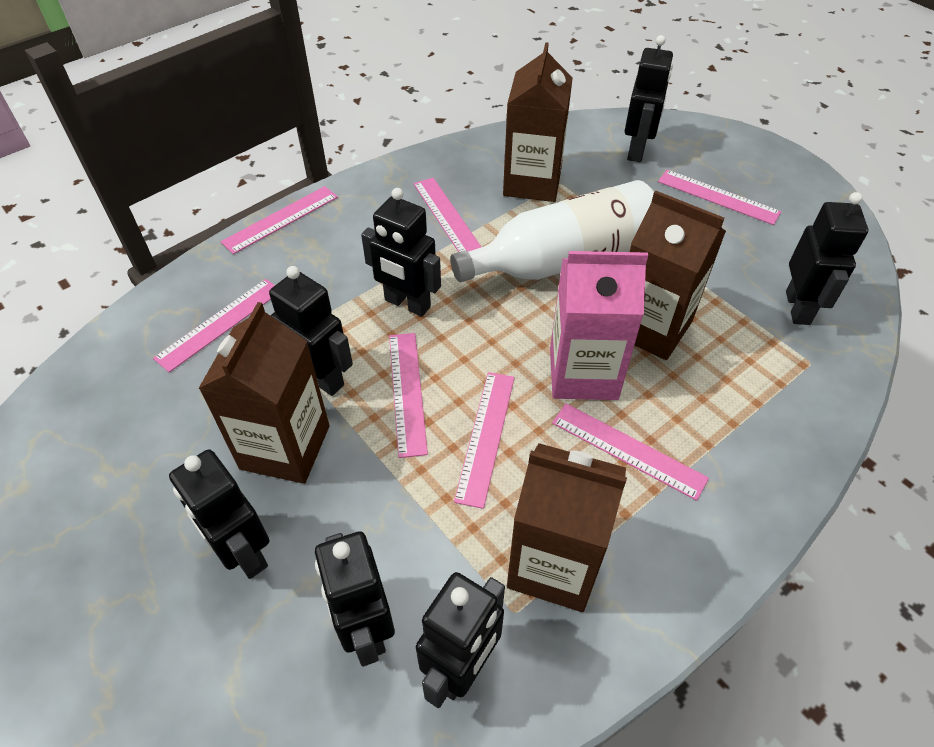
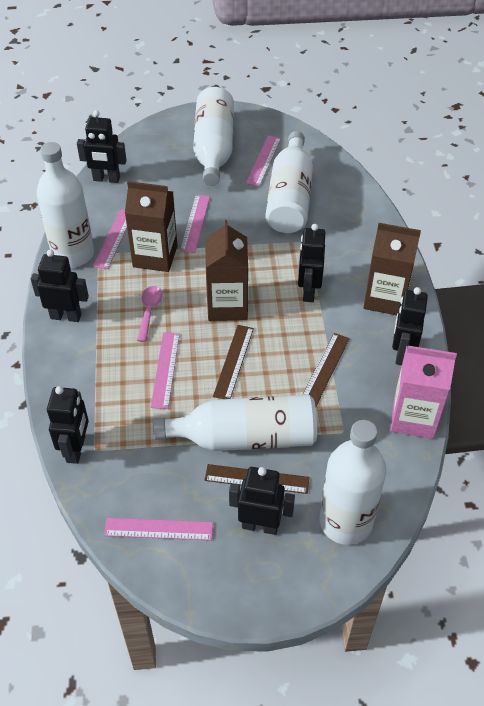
black robot: [169,449,269,579] [269,266,353,396] [315,531,395,667] [361,188,441,317] [416,572,505,708] [625,35,673,162] [786,192,868,325] = 7 -> [31,250,89,322] [47,386,89,464] [77,110,127,183] [229,467,295,535] [298,224,326,302] [392,287,428,365] = 6
brown carton: [198,302,330,484] [503,42,573,202] [507,443,627,612] [630,191,726,360] = 4 -> [125,181,177,272] [206,220,248,321] [363,223,421,315] = 3
brown ruler: none = 0 -> [205,464,309,494] [213,325,254,399] [303,333,350,407] = 3
pink ruler: [153,279,275,373] [221,186,338,254] [389,333,428,458] [414,178,481,252] [454,372,515,509] [552,403,709,501] [658,170,781,225] = 7 -> [93,209,127,269] [104,518,213,541] [151,332,180,409] [180,195,210,253] [246,135,281,186] = 5
pink spoon: none = 0 -> [137,286,162,342] = 1
white bottle: [450,180,654,282] = 1 -> [37,142,94,268] [153,395,317,451] [193,87,234,186] [265,131,313,233] [320,420,386,545] = 5

